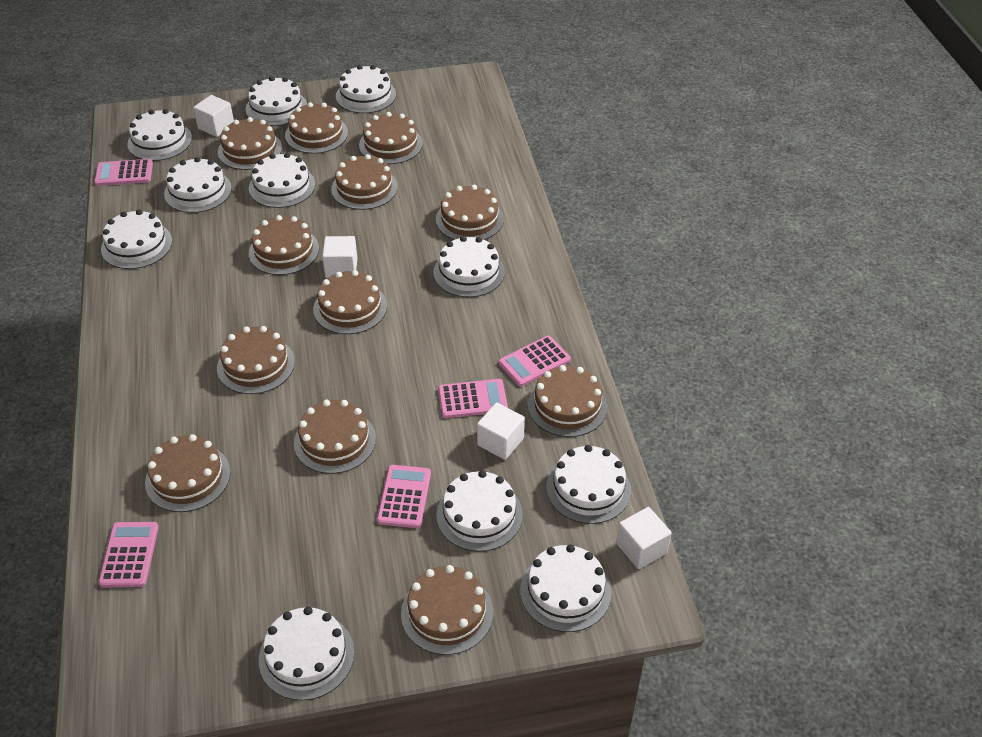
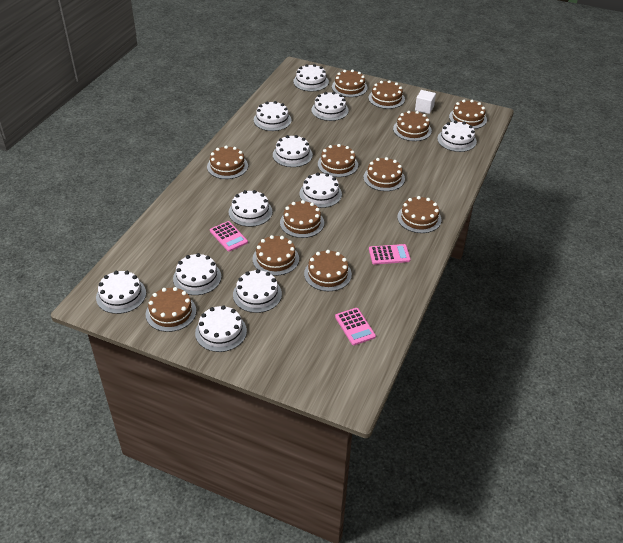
pink calculator: [94,159,153,186] [98,522,159,587] [377,465,431,528] [438,379,508,418] [498,336,571,387] = 5 -> [210,221,248,252] [335,308,376,345] [369,244,411,265] = 3
white cube: [193,95,234,137] [322,236,357,278] [477,403,525,460] [616,507,671,569] = 4 -> [415,90,436,114] = 1

